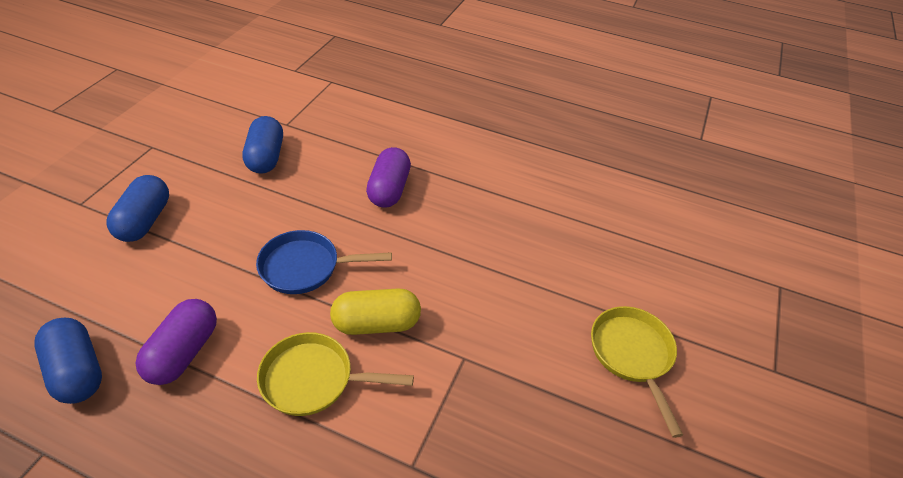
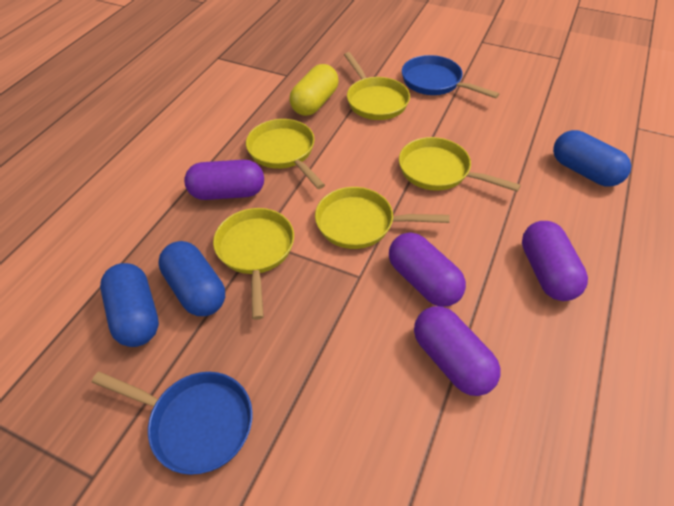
blue pan: [256,230,392,294] = 1 -> [92,371,253,475] [402,55,499,98] = 2
purple capsule: [135,299,217,385] [366,147,411,208] = 2 -> [184,160,264,200] [389,232,466,307] [414,306,501,396] [522,221,588,301] = 4
yellow pan: [257,332,414,416] [591,306,683,438] = 2 -> [213,208,294,320] [246,119,325,189] [315,187,450,249] [344,52,410,120] [399,137,521,192] = 5

